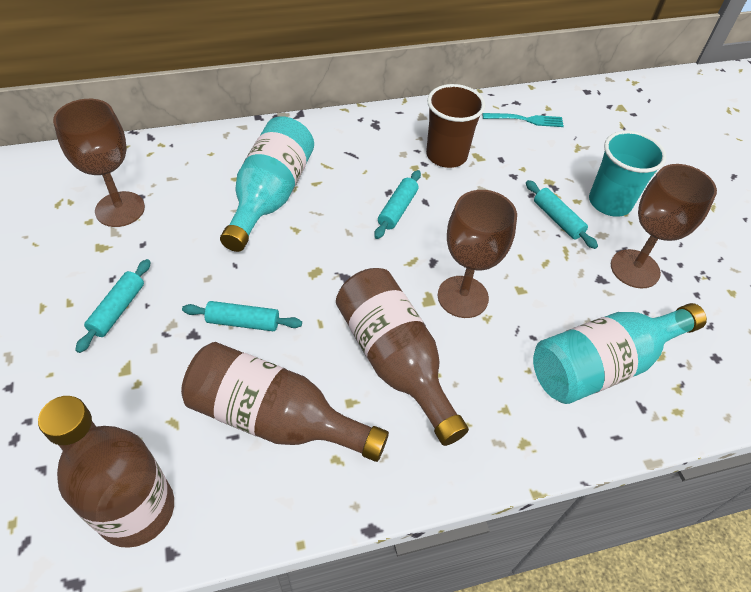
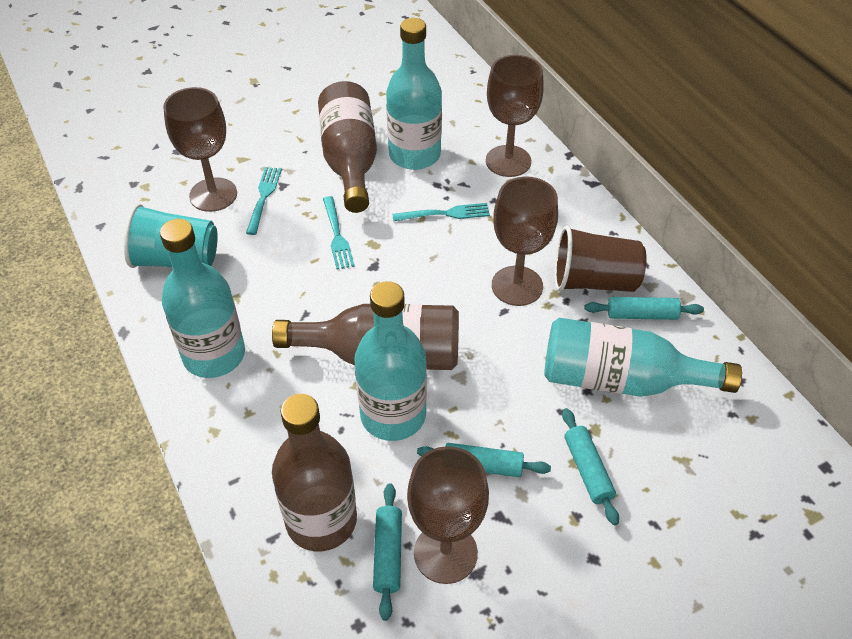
brown goblet: [53,99,145,227] [438,190,517,318] [611,164,717,288] = 3 -> [163,87,237,212] [407,446,489,584] [486,55,544,177] [492,176,558,306] = 4
turquoise bottle: [220,116,314,252] [533,303,707,404] = 2 -> [160,219,245,378] [354,281,427,441] [386,18,442,170] [544,318,742,397] = 4
turquoise fork: [483,113,564,127] = 1 -> [246,167,282,235] [323,196,354,269] [392,203,490,221] = 3

